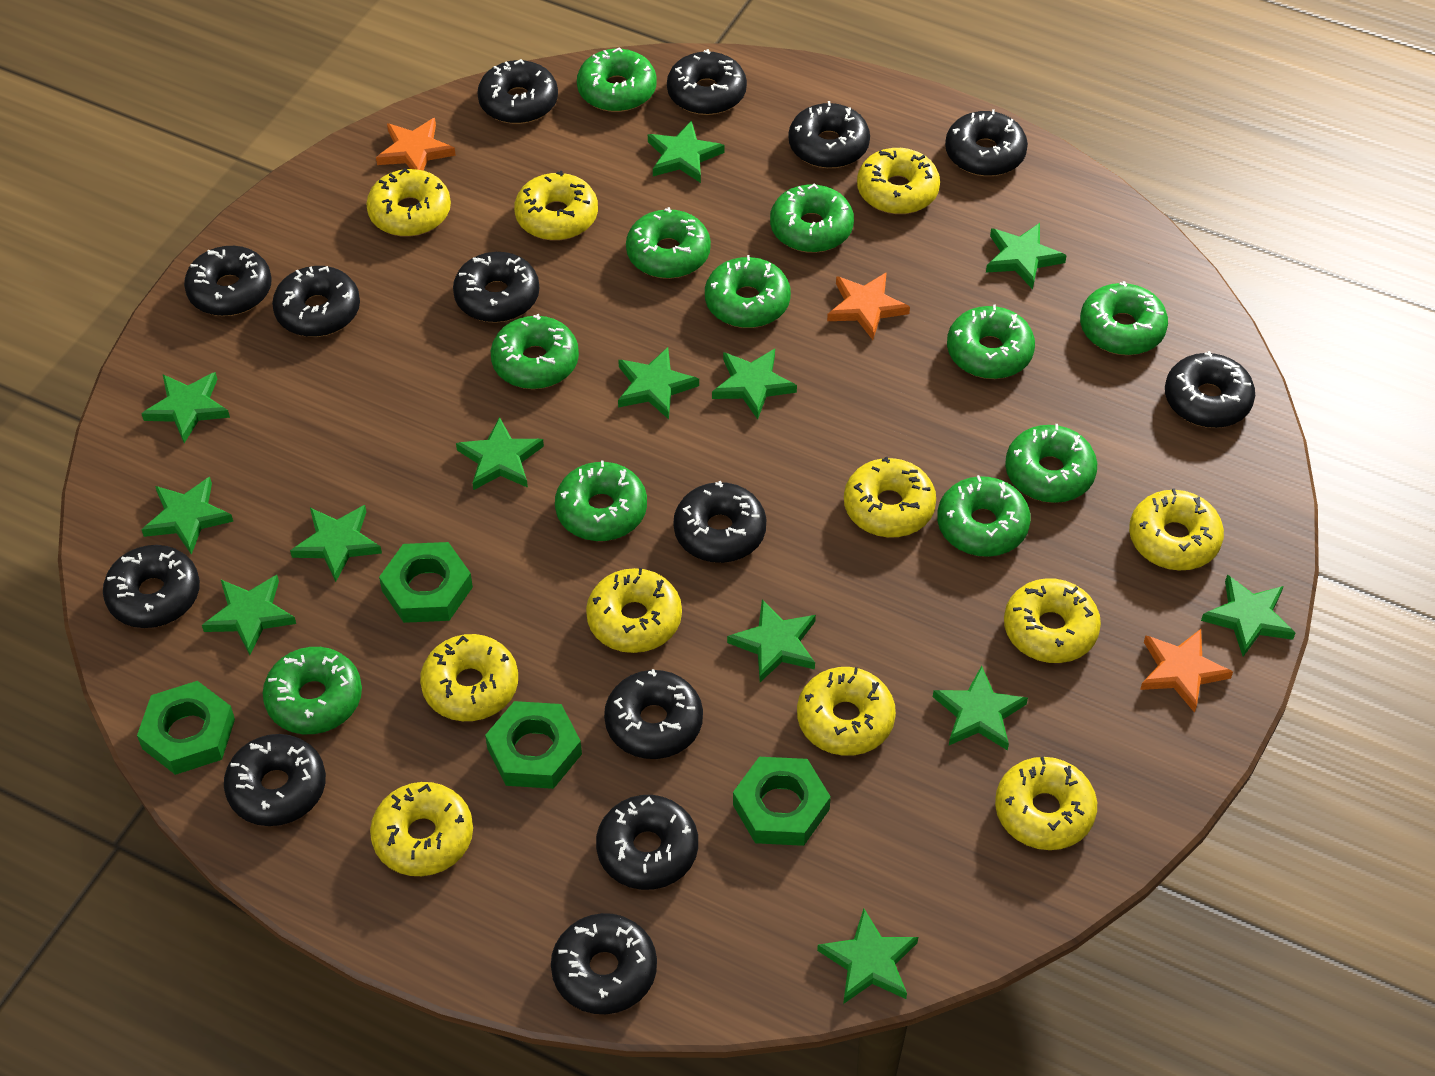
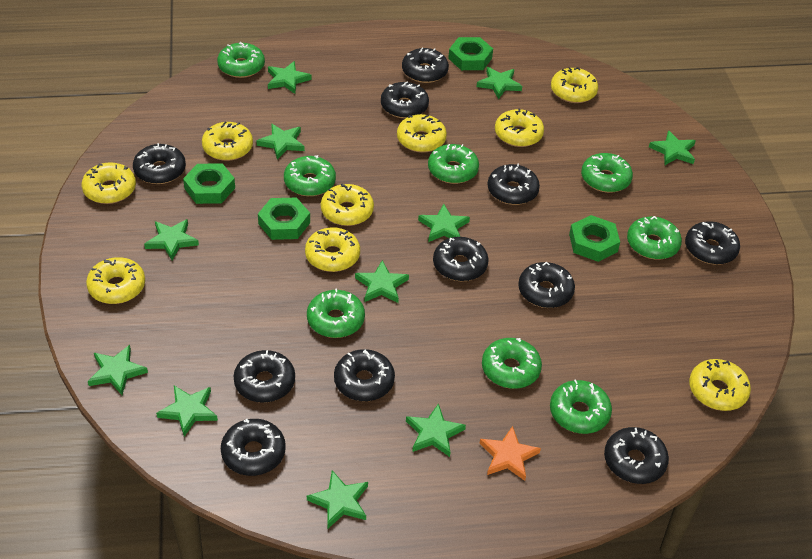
black donut: [103,545,200,628] [184,246,272,316] [224,734,326,826] [272,266,360,337] [453,252,539,323] [477,59,558,124] [551,913,657,1014] [596,795,698,890] [604,669,703,759] [667,49,747,115] [673,481,766,563] [788,101,870,168] [945,109,1028,176] [1165,351,1255,428] = 14 -> [133,143,186,184] [221,419,286,476] [234,350,295,403] [334,349,395,401] [381,82,429,119] [402,48,449,83] [433,237,489,281] [488,163,540,205] [518,262,575,308] [604,427,669,484] [685,221,740,265] = 11
green donut: [263,647,362,734] [491,314,579,389] [555,460,647,541] [577,47,657,112] [626,207,711,279] [705,255,791,328] [770,183,854,253] [937,475,1031,557] [947,304,1035,379] [1005,424,1097,503] [1080,281,1168,355] = 11 -> [217,42,265,78] [284,155,336,196] [307,288,365,338] [428,144,479,184] [482,338,542,389] [550,379,612,434] [581,153,633,193] [627,216,682,260] = 8
green star: [141,372,230,443] [142,477,233,555] [202,575,296,655] [290,505,382,582] [456,417,544,490] [618,347,699,419] [648,120,724,183] [712,349,797,419] [727,599,816,682] [817,908,918,1004] [933,666,1028,751] [986,223,1067,289] [1201,575,1295,657] = 13 -> [88,345,148,395] [144,219,199,260] [156,386,218,437] [257,124,305,160] [268,61,312,94] [307,470,368,528] [355,260,409,303] [406,403,466,457] [418,204,470,242] [477,67,522,99] [649,130,696,165] = 11
orange star: [376,118,456,170] [827,272,910,340] [1140,629,1233,713] = 3 -> [479,426,541,481] = 1
yellow donut: [366,168,451,237] [370,782,473,876] [420,634,518,721] [514,171,598,241] [586,568,682,653] [797,667,896,756] [844,457,936,537] [857,148,940,214] [995,757,1097,850] [1004,578,1101,663] [1129,488,1224,570] = 11 -> [82,162,136,204] [86,257,145,304] [202,121,253,161] [305,227,360,272] [321,184,374,226] [397,114,447,153] [495,108,544,147] [551,67,598,103] [689,359,751,411] = 9

